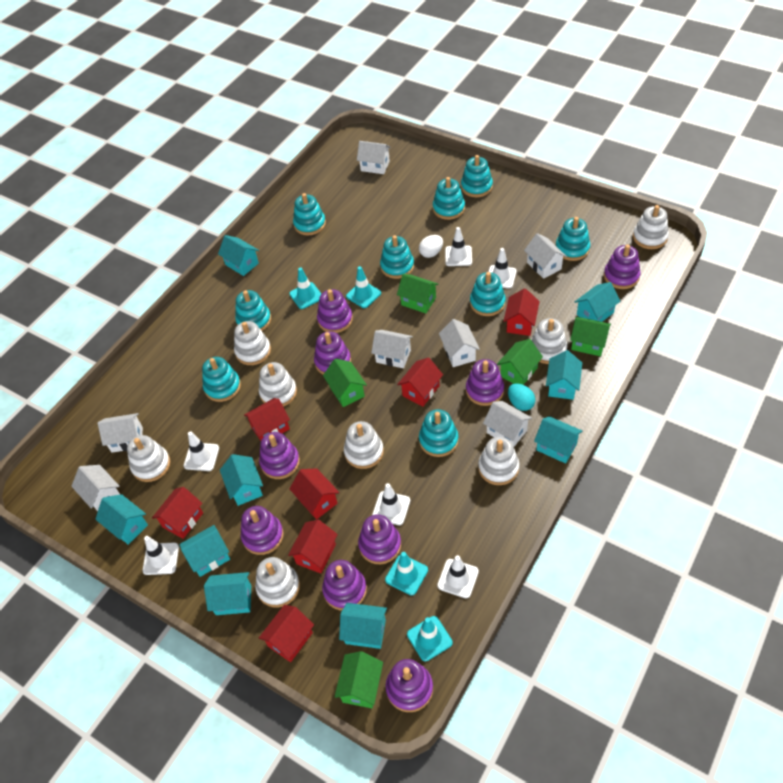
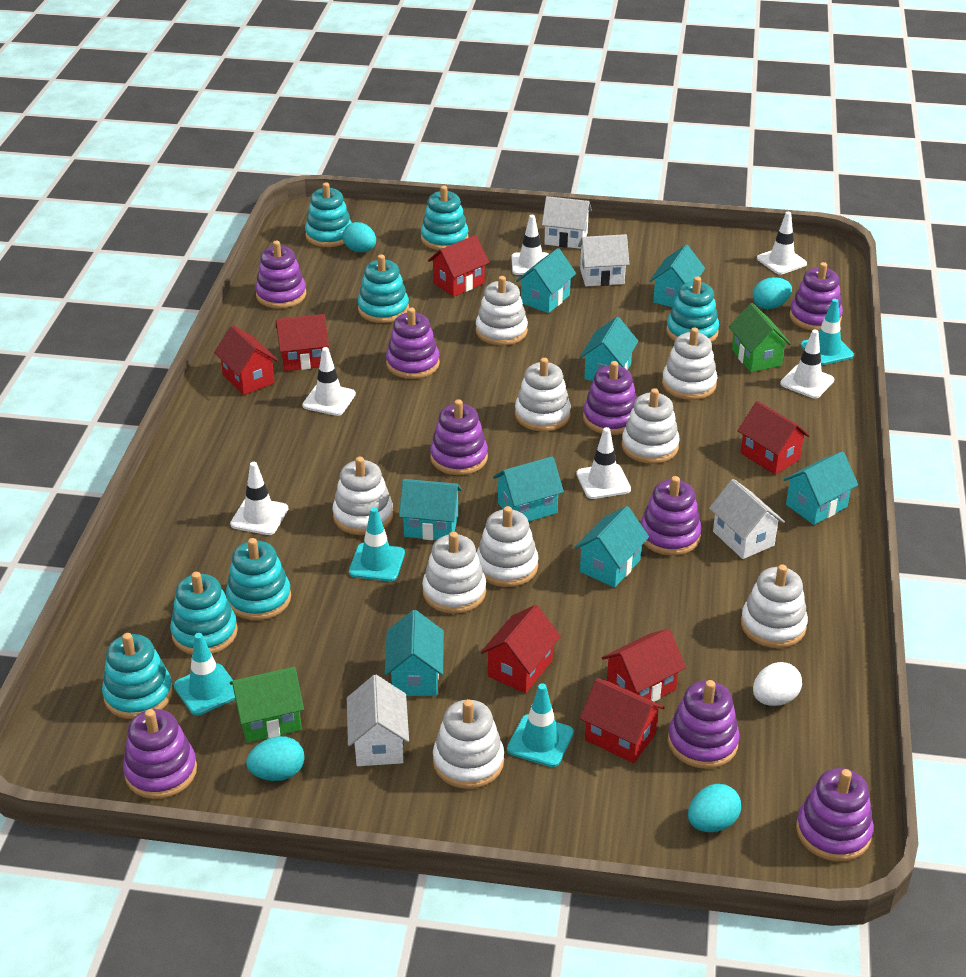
green house: [323,358,367,407] [334,651,383,708] [397,274,439,313] [497,339,543,385] [570,317,611,356] = 5 -> [230,667,304,743] [729,303,791,372] = 2
turquoise egg: [508,384,535,411] = 1 -> [246,736,305,781] [342,222,376,252] [688,784,741,832] [753,277,792,309] = 4
turquoise house: [95,494,148,545] [179,525,230,577] [204,572,251,615] [218,235,259,276] [220,454,263,506] [339,603,387,649] [534,416,583,463] [546,350,582,400] [575,282,620,322] = 9 -> [385,610,444,696] [399,479,462,540] [493,456,564,522] [516,248,576,313] [574,506,649,588] [580,317,638,381] [650,245,705,307] [783,451,858,525] = 8
turquoise stacking toy: [202,357,241,402] [235,290,271,331] [293,193,326,236] [380,235,414,279] [419,409,459,457] [433,177,465,220] [461,155,493,197] [470,272,506,316] [556,217,590,261] = 9 -> [102,633,173,719] [170,572,238,654] [226,538,291,620] [305,182,352,247] [358,254,409,323] [421,186,468,250] [666,277,719,343] = 7
white house: [71,465,120,511] [98,413,143,453] [357,141,391,174] [371,330,413,368] [439,319,480,367] [483,401,532,447] [524,233,567,279] = 7 -> [347,675,409,766] [542,196,592,249] [578,234,629,286] [709,479,785,559] = 4
white stacking toy: [127,435,170,482] [234,321,271,365] [255,557,300,607] [259,362,297,407] [344,421,384,469] [478,437,519,485] [531,318,567,364] [633,205,669,249] = 8 -> [333,457,393,535] [422,532,486,614] [433,699,504,789] [476,276,528,346] [477,506,538,587] [515,358,571,432] [622,388,680,464] [662,328,717,400] [741,565,808,648] = 9

